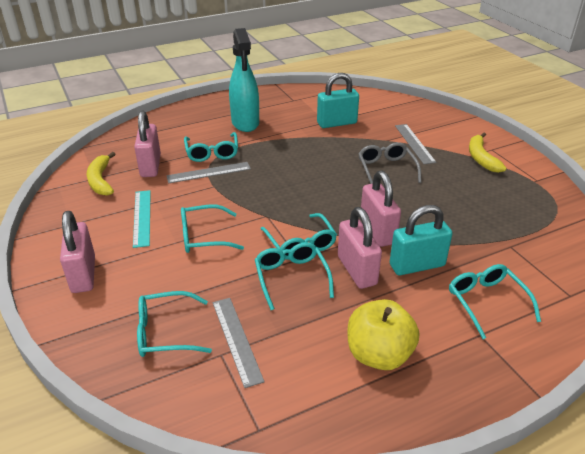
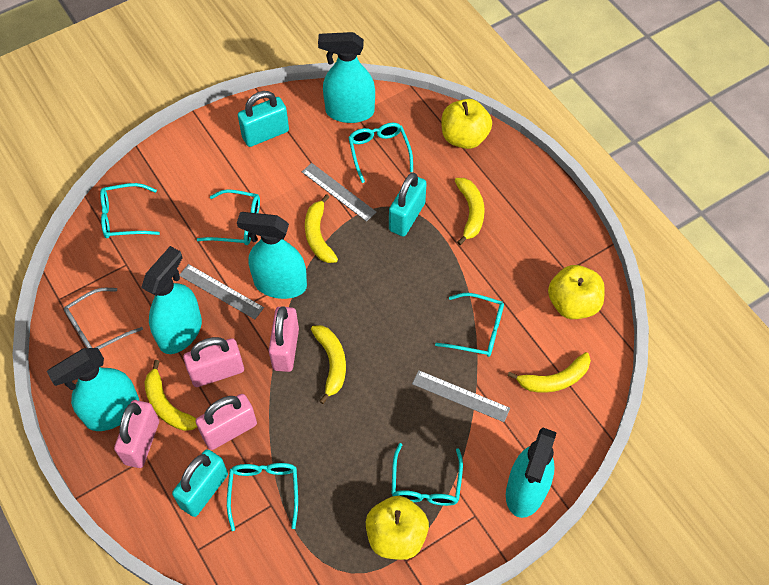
turquoise padlock: [317,73,359,128] [390,205,452,275] = 2 -> [172,449,228,517] [238,91,289,147] [389,173,427,237] = 3
turquoise ruler: [133,190,151,248] = 1 -> none = 0
turquoise spray bottle: [229,28,259,132] = 1 -> [47,348,139,431] [141,246,202,354] [237,212,307,299] [318,32,375,123] [506,428,557,518] = 5
yellow apple: [348,299,419,370] = 1 -> [366,496,429,560] [442,99,492,149] [548,265,605,319] = 3
yellow banana: [87,152,115,196] [469,132,507,173] = 2 -> [144,360,197,431] [305,194,338,263] [311,325,346,404] [455,178,485,245] [507,352,591,393] = 5

